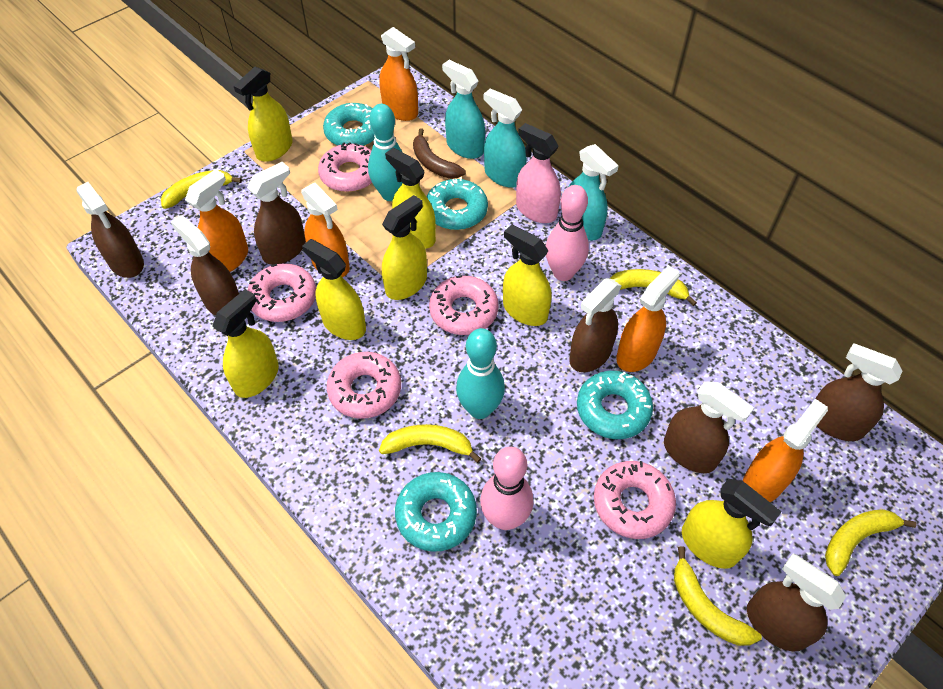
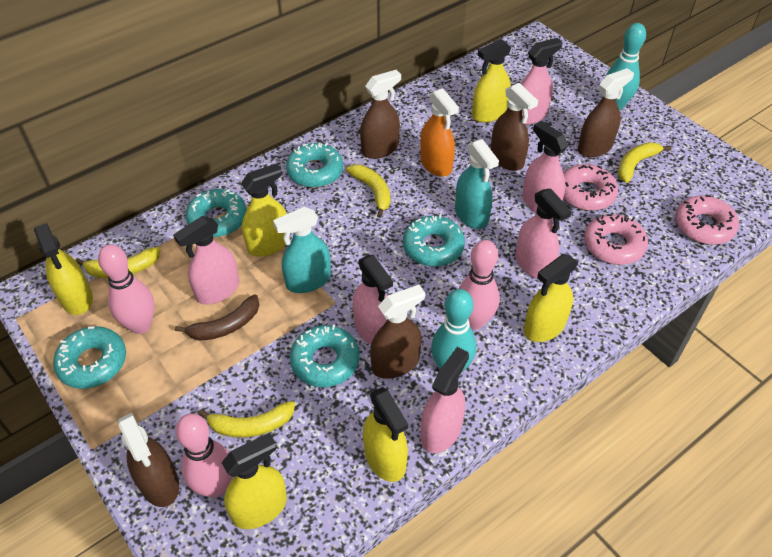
brown spray bottle: [76,182,144,278] [171,215,239,316] [247,162,306,265] [569,278,622,372] [664,382,754,473] [747,554,846,652] [815,343,902,441] = 7 -> [118,413,179,507] [360,70,401,159] [370,285,425,379] [491,83,538,171] [578,68,634,157] = 5
orange spray bottle: [185,169,248,272] [301,183,350,277] [379,27,418,121] [616,266,679,372] [743,399,828,502] = 5 -> [420,88,459,177] = 1
pink bowling pin: [480,447,533,530] [546,185,589,281] = 2 -> [98,244,155,334] [175,413,232,498] [458,240,499,330] = 3
pink donut: [247,263,316,322] [318,142,372,192] [327,352,401,419] [429,275,499,335] [594,461,676,539] = 5 -> [563,164,618,211] [584,214,648,265] [675,195,739,245] = 3
pink spray bottle: [516,123,561,223] = 1 -> [173,216,239,305] [353,255,393,345] [421,347,469,453] [515,188,572,279] [521,38,563,125] [523,121,568,213] = 6
turquoise donut: [323,103,375,146] [395,472,477,552] [426,177,488,230] [577,371,653,439] = 4 -> [53,326,126,389] [185,189,247,237] [286,143,343,187] [290,325,360,387] [403,215,465,266] = 5
turquoise spray bottle: [442,60,485,159] [484,89,527,188] [568,144,619,240] = 3 -> [273,207,331,293] [455,139,499,229] = 2
yellow banana: [161,170,242,209] [379,424,481,463] [610,269,697,306] [674,546,762,646] [825,509,917,576] = 5 -> [75,247,160,278] [198,401,295,438] [346,164,390,218] [618,142,672,183] = 4
yellow spray bottle: [212,289,279,398] [234,67,293,162] [302,239,366,340] [382,195,427,300] [385,148,436,249] [503,224,552,326] [682,479,782,569] = 7 -> [34,223,93,315] [221,433,287,529] [241,163,290,257] [363,387,408,482] [472,39,512,123] [524,254,578,342] = 6

